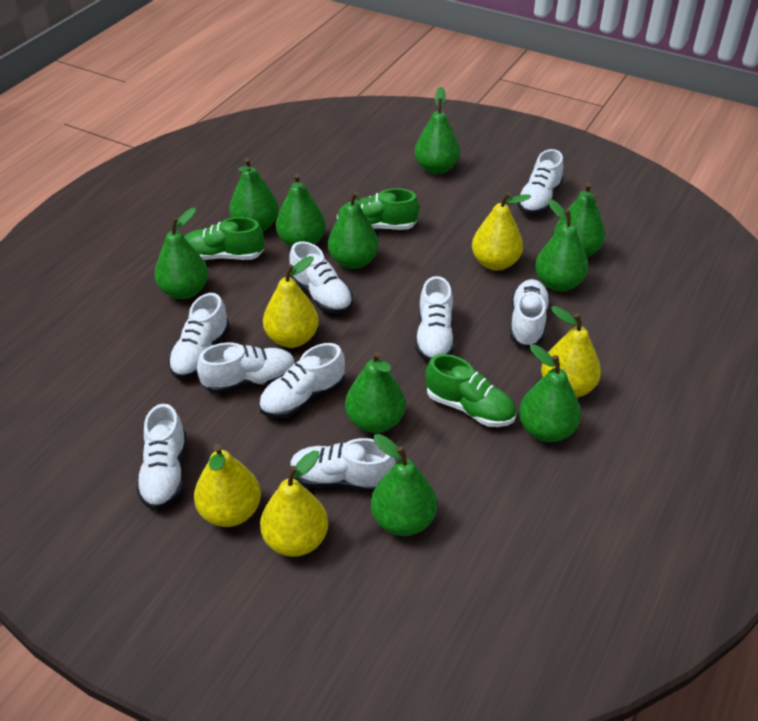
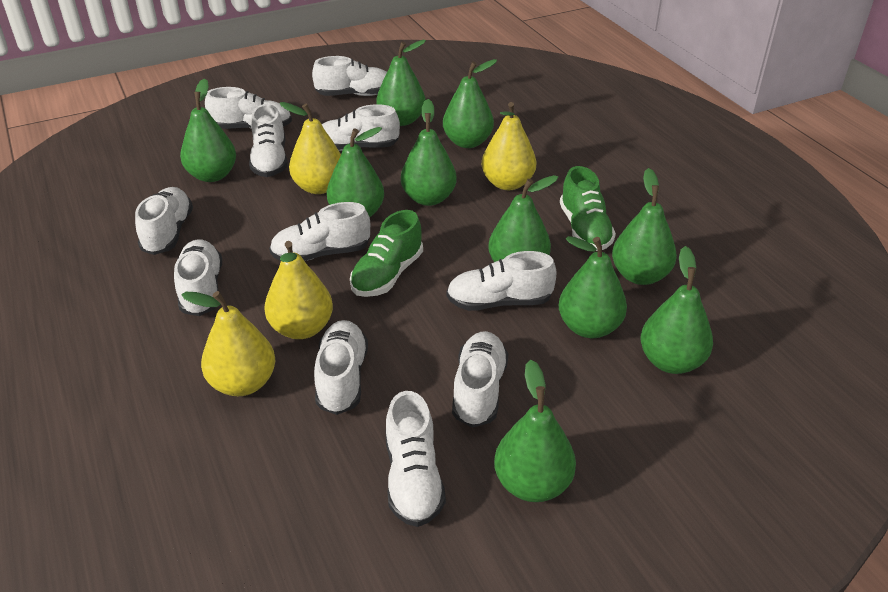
green shoe: [184,217,264,260] [337,188,419,230] [425,354,516,427] = 3 -> [350,210,423,297] [560,166,616,251] = 2
white shoe: [136,404,187,510] [168,293,230,379] [197,343,296,394] [259,343,345,419] [289,241,353,314] [290,438,396,492] [415,276,455,361] [510,279,550,347] [517,149,563,215] = 9 -> [135,187,193,255] [174,239,222,316] [205,87,292,129] [249,104,288,177] [269,202,370,261] [312,56,387,96] [314,320,368,415] [322,104,400,151] [386,391,446,527] [446,251,556,311] [452,331,508,428] = 11
yellow pear: [194,444,261,527] [260,451,328,557] [263,256,319,348] [472,192,531,270] [541,306,601,398] = 5 -> [181,291,275,396] [264,241,333,339] [280,102,341,194] [482,102,536,190] = 4

